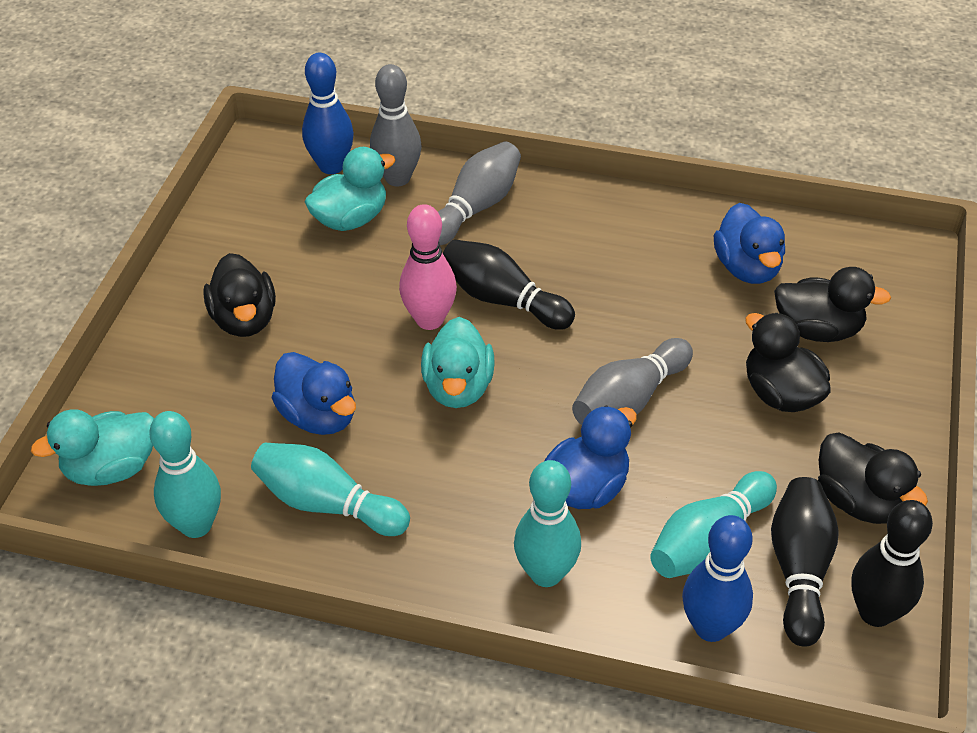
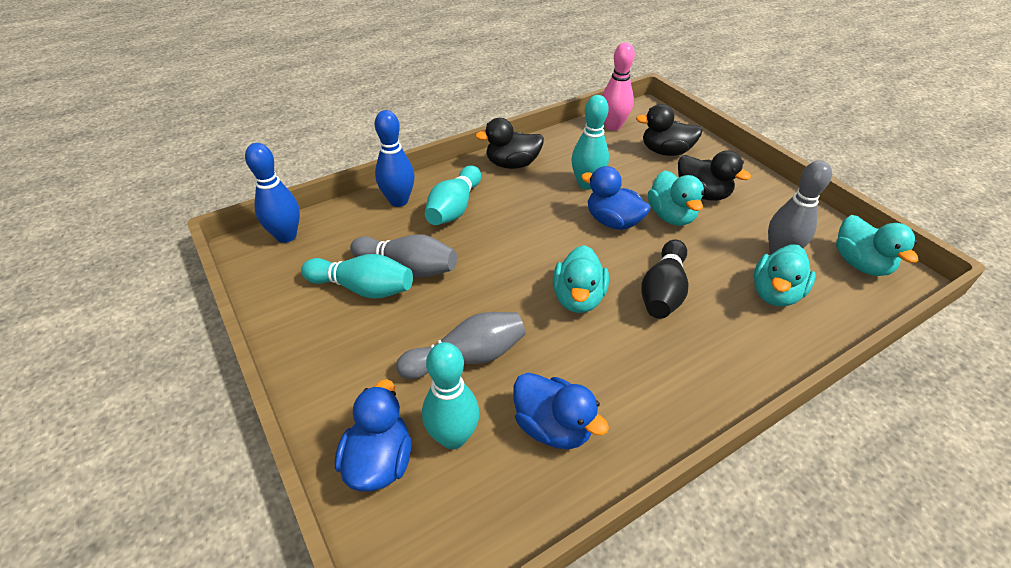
black bowling pin: [443,239,575,330] [771,477,839,647] [851,500,933,627] = 3 -> [641,240,688,319] = 1
black duck: [203,253,276,337] [745,313,831,412] [774,267,891,342] [818,432,928,524] = 4 -> [475,118,544,169] [636,104,703,156] [678,150,751,201] = 3
turquoise duck: [31,409,154,486] [305,147,395,231] [421,317,495,408] = 3 -> [553,245,609,313] [648,170,704,226] [754,245,816,306] [836,215,918,276] = 4

